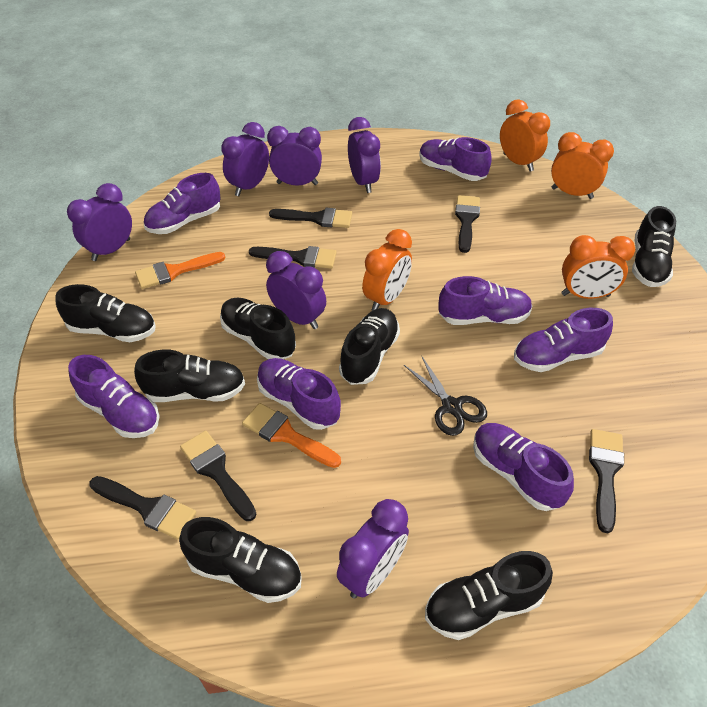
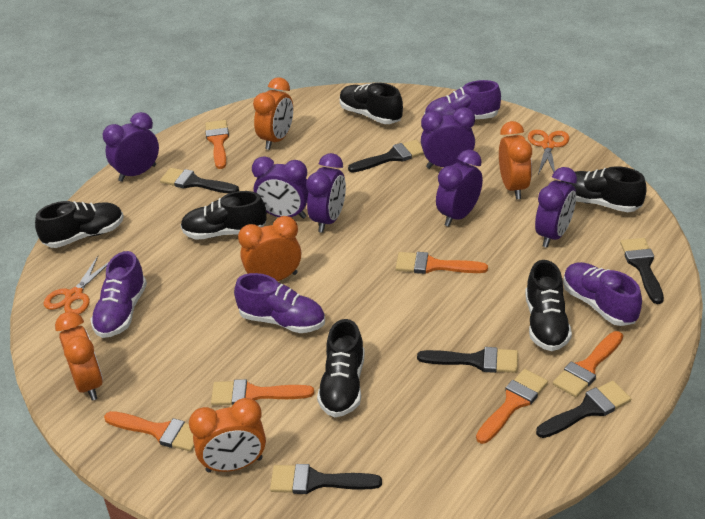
black scissors: [404,355,487,436] = 1 -> none = 0
black shoe: [56,284,156,342] [134,349,245,402] [179,517,302,603] [220,298,296,359] [339,308,400,385] [425,551,553,640] [632,206,676,287] = 7 -> [35,201,124,248] [181,191,266,240] [317,319,365,417] [340,83,403,124] [525,260,572,351] [561,166,646,212] = 6
orange brush: [135,252,225,289] [242,403,341,468] = 2 -> [104,411,194,452] [205,120,229,169] [211,379,314,406] [395,252,488,274] [476,369,548,444] [553,331,623,398] = 6
orange clock: [362,229,412,311] [500,99,550,171] [551,132,614,199] [561,235,635,299] = 4 -> [55,311,103,400] [189,398,266,472] [238,216,301,281] [253,78,293,150] [499,121,532,199] = 5
orange scissors: none = 0 -> [44,256,109,314] [528,130,569,174] = 2
purple shoe: [68,355,160,438] [144,173,221,234] [257,358,341,430] [419,137,492,181] [438,276,533,325] [473,423,574,511] [514,308,613,372] = 7 -> [91,251,147,338] [234,273,325,333] [424,80,501,119] [563,262,642,326] = 4

